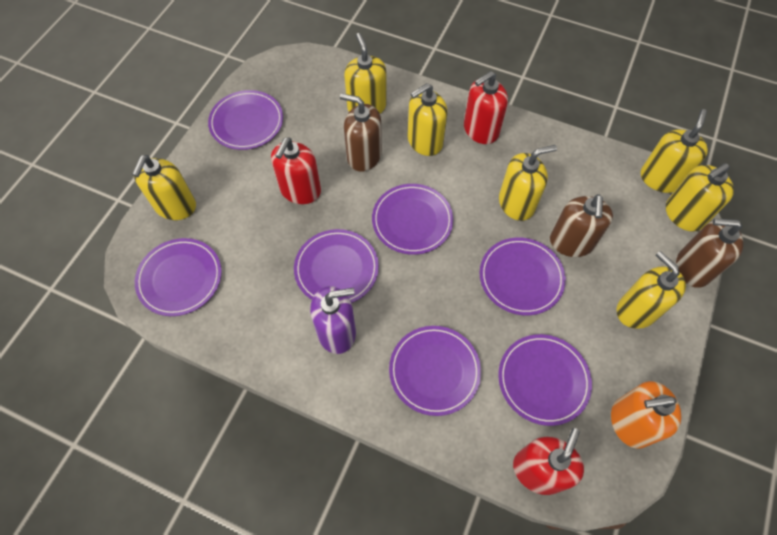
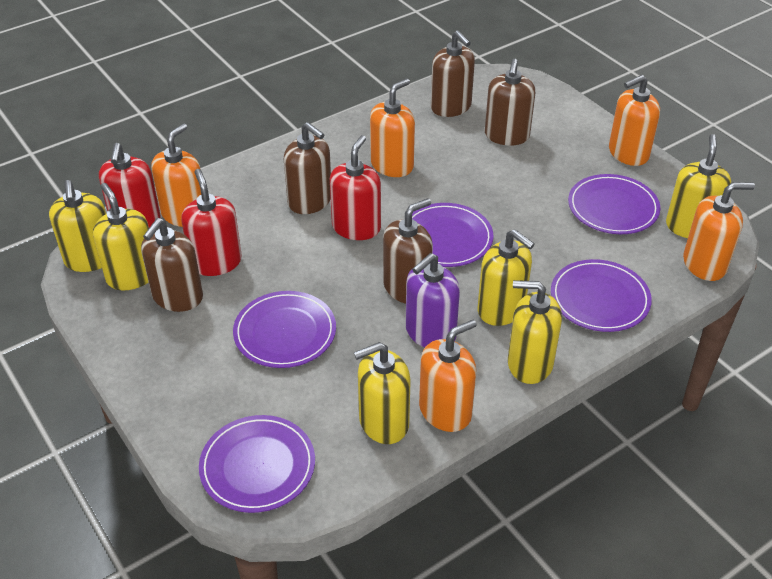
brown soap dispenser: [340,93,382,172] [550,194,613,257] [676,219,743,288] = 3 -> [141,218,203,312] [284,122,331,214] [383,198,433,304] [431,30,475,117] [485,59,535,146] = 5
orange soap dispenser: [611,381,682,449] = 1 -> [151,123,201,227] [370,78,415,177] [419,320,476,432] [609,75,660,166] [683,182,755,281] = 5
purple plate: [135,238,222,316] [208,90,283,150] [294,229,379,303] [372,184,454,255] [389,326,481,416] [480,238,566,315] [498,334,592,426] = 7 -> [199,415,315,513] [233,291,336,368] [412,203,493,267] [551,259,652,332] [568,174,660,234] = 5
yellow soap dispenser: [132,155,196,220] [344,33,387,113] [407,83,447,156] [499,145,557,221] [617,251,686,329] [641,109,708,193] [666,163,734,232] = 7 -> [49,180,106,272] [93,183,149,290] [354,342,411,444] [478,229,535,326] [508,280,562,384] [666,134,731,238] = 6

